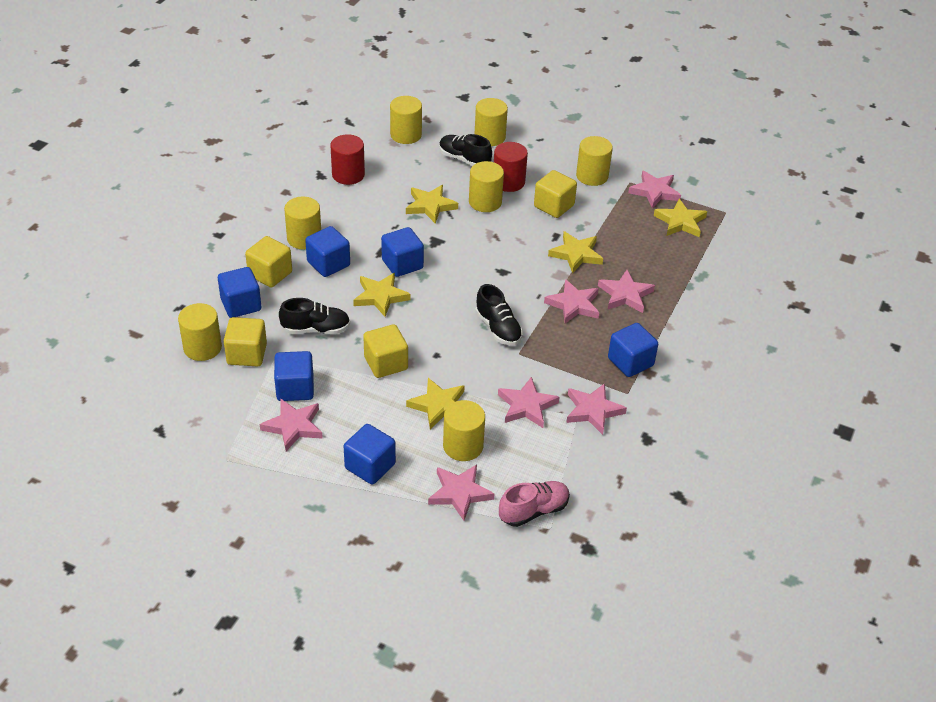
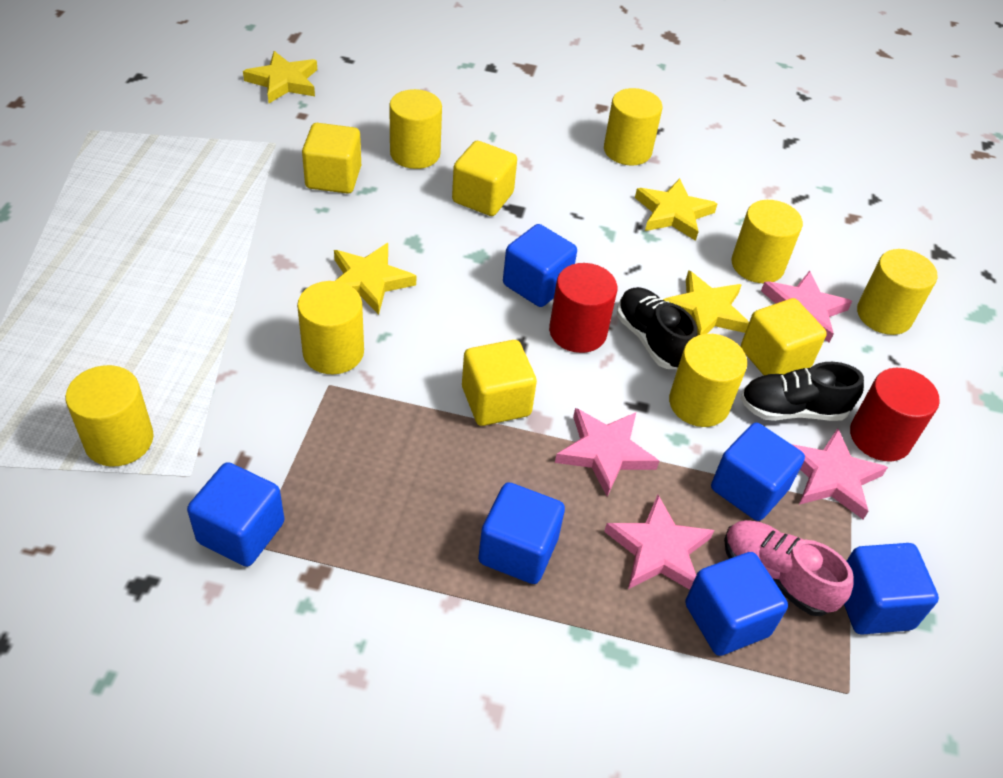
black shoe: [279,298,350,334] [439,134,492,166] [475,284,523,345] = 3 -> [617,287,698,369] [740,362,864,421] = 2
pink star: [260,399,323,451] [428,465,495,521] [498,377,559,428] [544,279,599,324] [566,383,627,435] [598,270,655,313] [628,170,681,209] = 7 -> [555,408,659,497] [604,495,714,590] [761,271,852,343] [792,428,888,519] = 4
yellow star: [353,273,411,317] [406,185,458,224] [406,378,465,429] [548,231,603,274] [654,199,707,237] = 5 -> [243,51,317,103] [334,243,416,315] [635,178,718,241] [663,270,749,335] = 4

